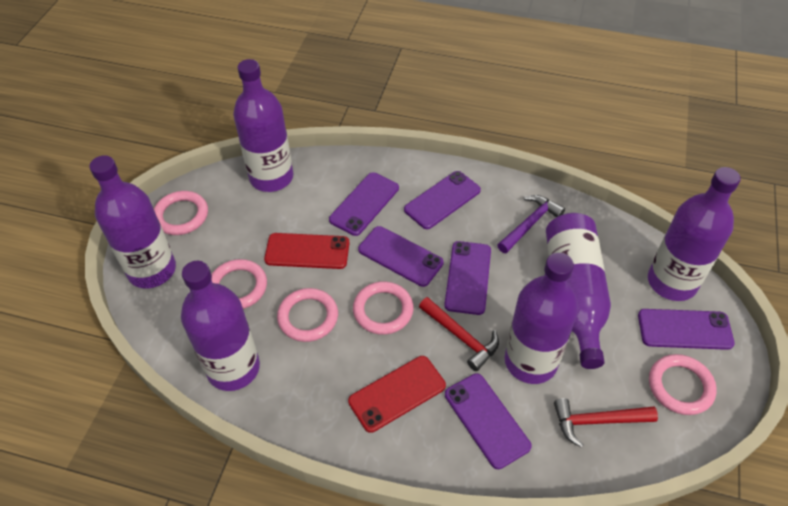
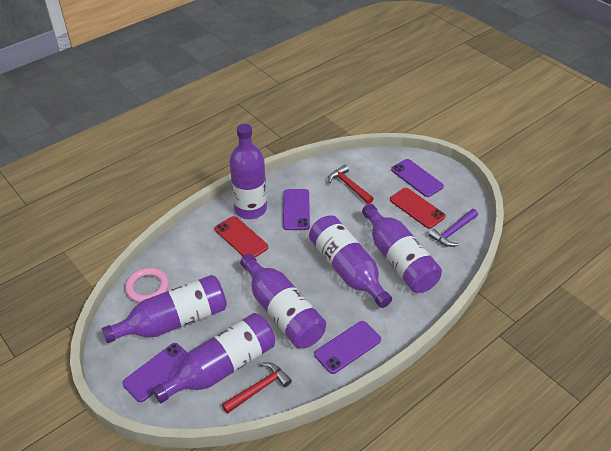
pink ring: [154,191,208,235] [211,259,267,309] [277,288,338,342] [353,282,414,335] [649,354,717,415] = 5 -> [125,268,169,303] = 1
purple phone: [329,172,399,236] [358,226,444,287] [404,171,481,229] [444,241,491,315] [445,373,532,469] [638,309,735,350] = 6 -> [122,343,187,402] [283,189,310,230] [314,321,381,374] [391,159,444,197] = 4

